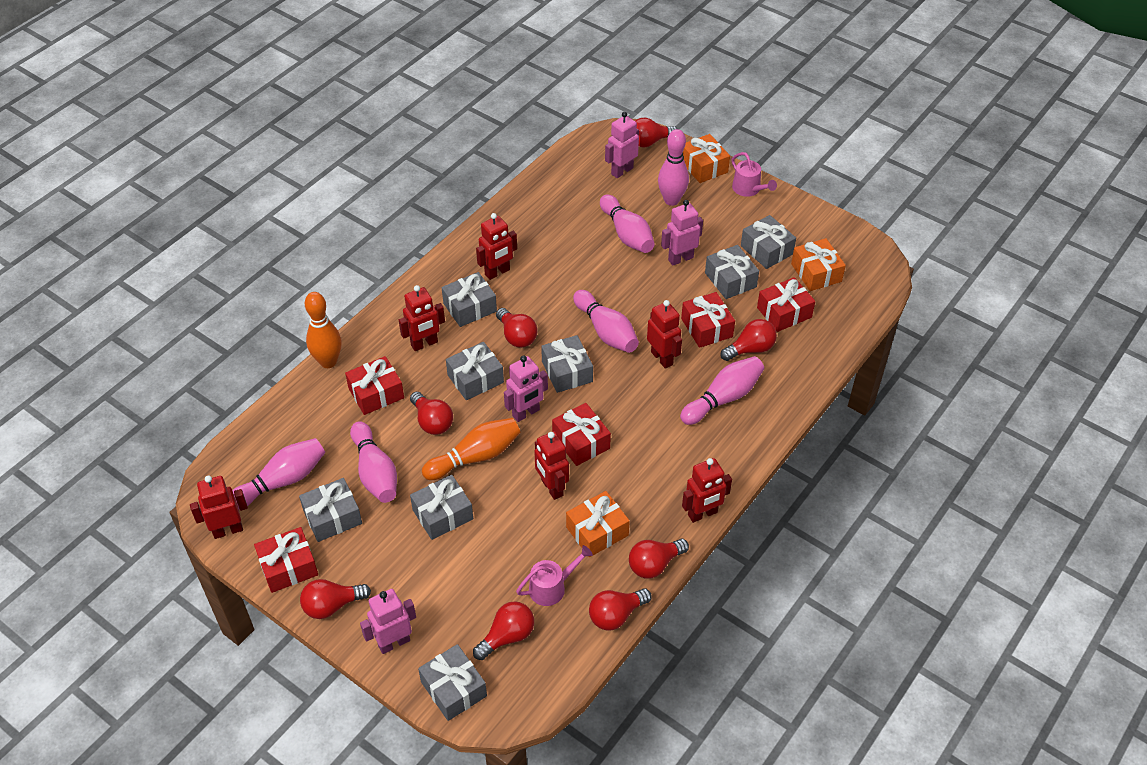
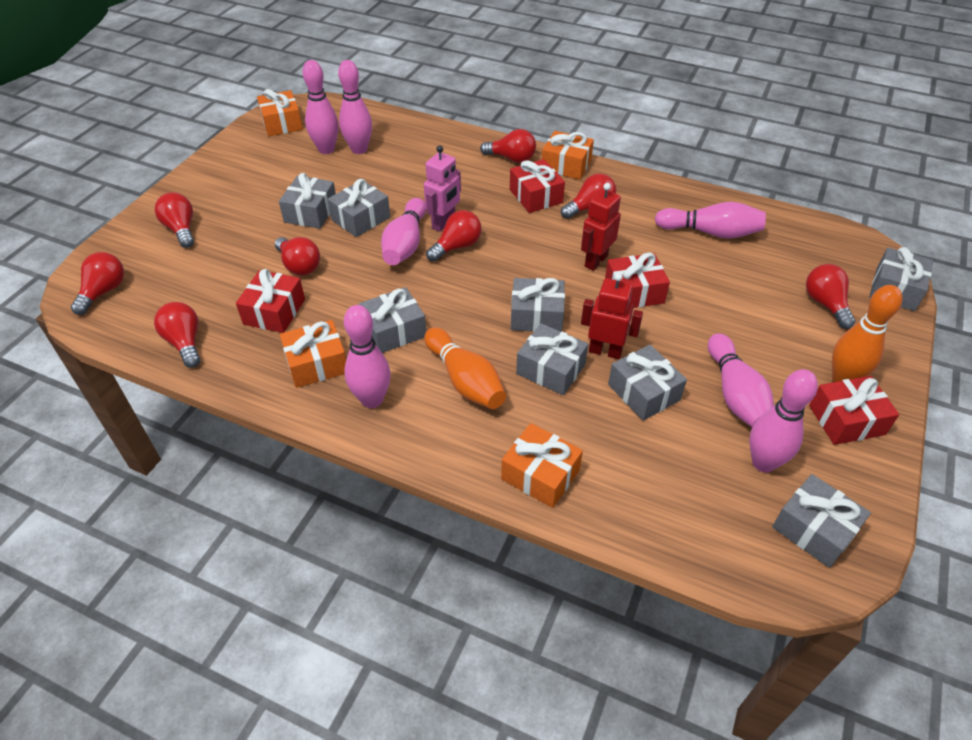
orange gift: [566,491,630,557] [683,134,730,183] [791,238,846,291] = 3 -> [257,89,303,136] [280,320,346,388] [501,423,583,508] [542,131,594,180] = 4
pink bowling pin: [232,438,325,509] [350,421,397,503] [573,290,639,353] [600,195,655,253] [658,129,689,206] [680,356,764,425] = 6 -> [302,60,339,154] [338,60,372,154] [344,305,391,408] [381,198,426,265] [655,202,766,239] [708,333,774,427] [749,369,818,472] = 7
pink robot: [360,589,416,654] [504,355,548,422] [605,112,639,178] [661,200,703,266] = 4 -> [424,145,461,232] = 1
pink watering can: [516,545,593,606] [732,152,777,197] = 2 -> none = 0
red gift: [254,527,318,593] [345,356,404,415] [552,403,611,466] [681,292,735,348] [757,277,815,332] = 5 -> [236,269,305,333] [510,159,565,213] [605,253,670,308] [809,376,899,445] = 4
red robot: [190,476,248,539] [399,285,445,351] [476,213,517,280] [534,431,569,500] [647,300,682,369] [682,458,732,523] = 6 -> [581,183,621,271] [581,273,643,359] = 2

